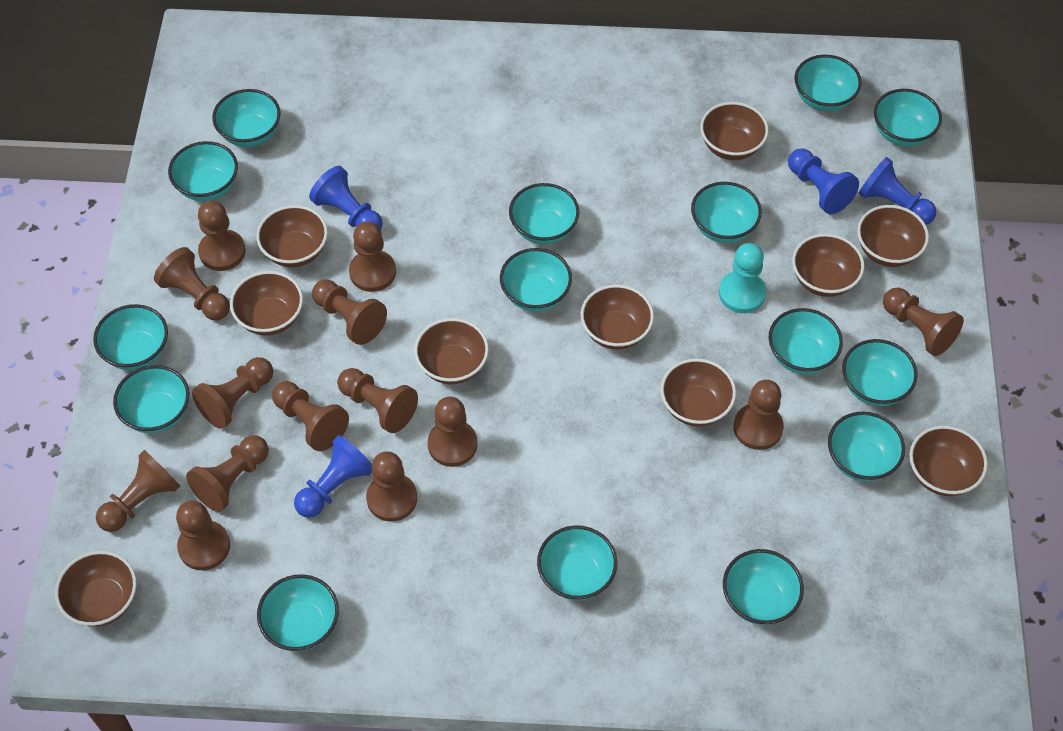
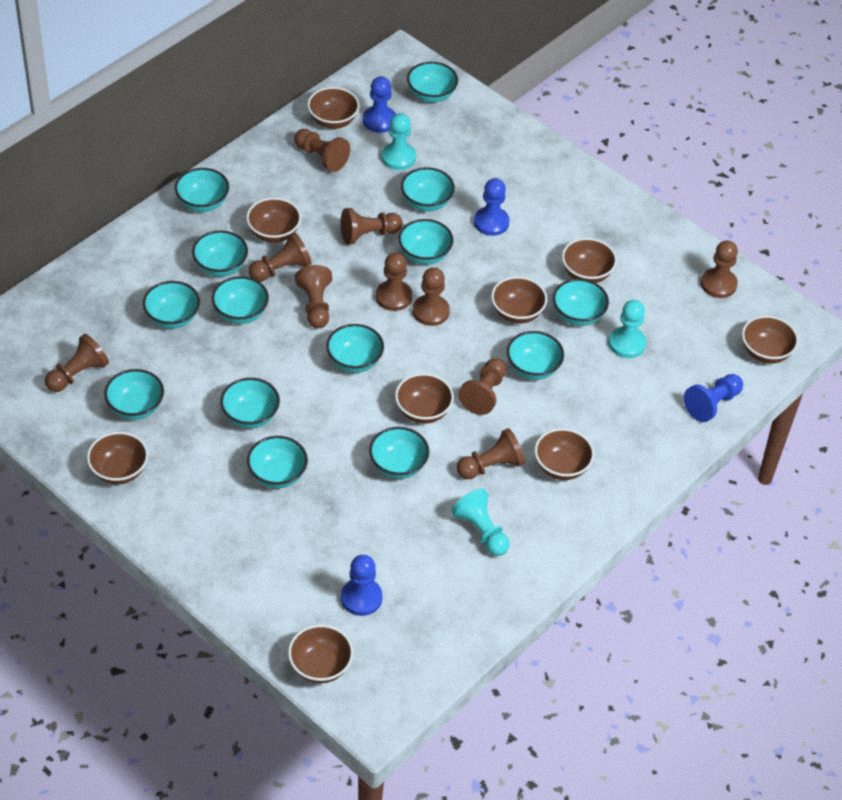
brown bowl: [55,551,137,627] [230,271,303,336] [256,205,328,267] [414,318,489,384] [581,285,654,350] [661,358,736,426] [700,102,769,160] [792,234,864,297] [857,205,929,267] [909,426,988,496] = 10 -> [87,432,148,484] [246,197,301,243] [288,624,353,683] [307,87,360,129] [395,373,454,424] [491,276,547,324] [535,428,594,480] [562,238,617,283] [742,315,799,364] = 9
brown pawn: [96,450,180,532] [154,247,230,320] [176,500,230,570] [186,436,269,512] [192,357,273,429] [198,201,246,271] [272,381,349,451] [312,279,387,345] [337,368,418,433] [349,222,396,292] [366,451,417,522] [428,397,477,467] [733,380,784,450] [883,288,964,356] = 14 -> [45,334,109,392] [249,232,311,282] [294,129,350,172] [295,265,332,328] [341,208,403,244] [376,253,412,311] [413,267,450,326] [457,428,525,479] [458,358,506,415] [701,240,738,298] = 10
turquoise bowl: [93,304,168,370] [113,365,189,433] [168,141,238,201] [212,89,280,147] [257,574,339,651] [500,248,572,312] [509,183,579,245] [537,525,617,600] [691,182,762,243] [723,549,804,625] [768,308,843,374] [794,55,862,111] [828,412,905,482] [842,339,918,406] [874,89,942,147] = 15 -> [104,369,164,420] [143,281,200,329] [175,168,229,212] [192,231,248,277] [212,276,269,324] [220,378,280,428] [247,436,308,488] [326,324,384,373] [369,427,429,479] [398,219,454,265] [401,167,455,211] [407,62,458,103] [507,331,564,380] [553,279,609,326] = 14
turquoise pawn: [719,243,766,313] = 1 -> [381,113,416,170] [451,488,510,556] [609,300,646,358] = 3

